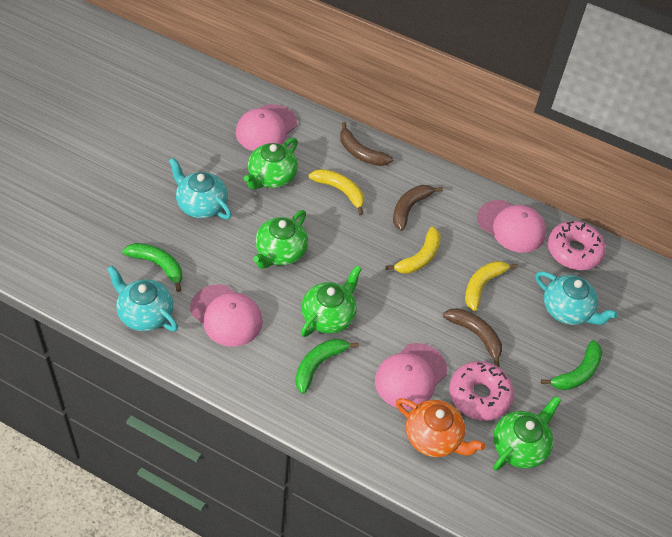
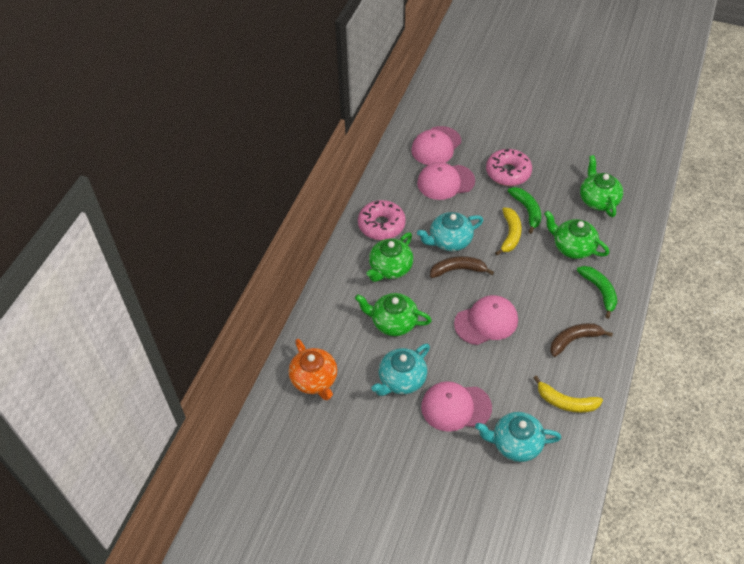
brown banana: [340,122,393,166] [393,185,443,231] [443,308,502,367] = 3 -> [430,256,494,278] [550,323,613,357] = 2
green banana: [122,243,183,292] [295,339,359,394] [541,340,602,390] = 3 -> [508,187,541,234] [577,266,617,319] = 2
yellow banana: [308,169,364,215] [385,227,441,274] [465,261,518,311] = 3 -> [495,207,522,255] [533,376,603,413] = 2

